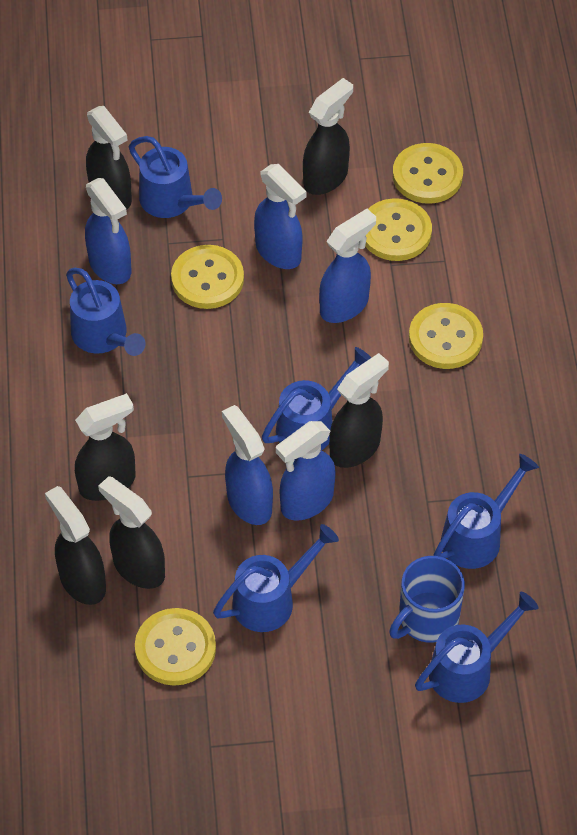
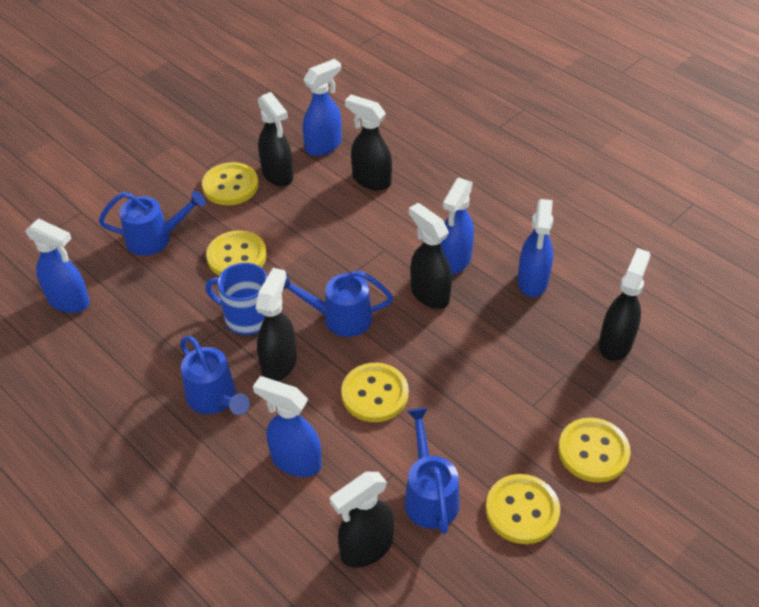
blue watering can: [66,268,145,356] [129,136,222,218] [213,524,339,632] [262,347,371,451] [415,591,539,703] [434,454,539,569] = 6 -> [99,191,206,256] [180,336,250,415] [283,270,393,337] [404,407,459,534] = 4

